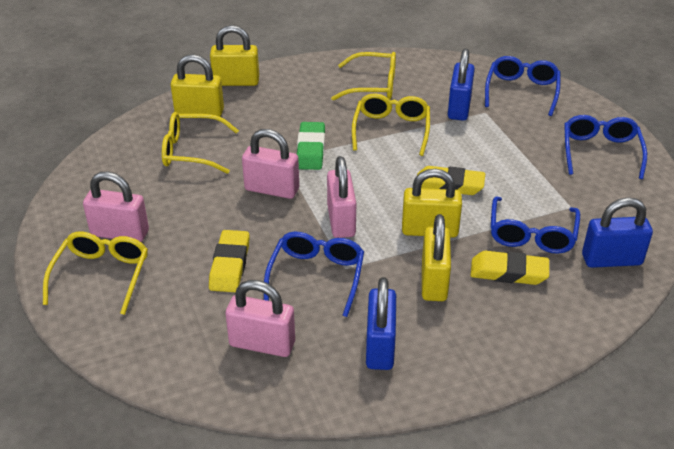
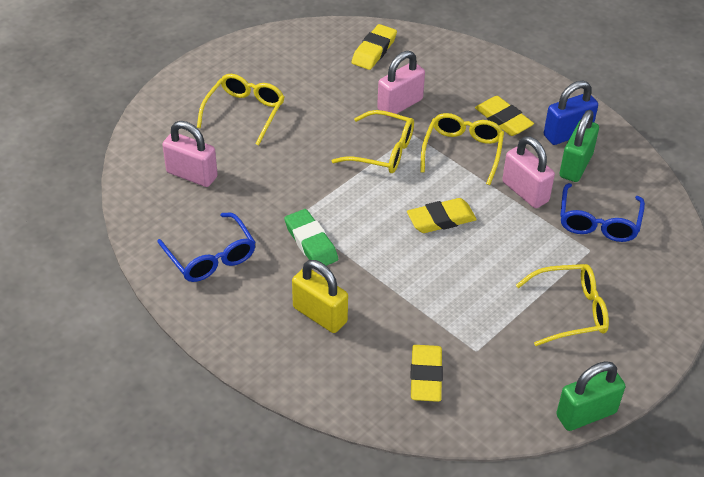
blue glasses: [264,232,364,317] [485,56,561,116] [491,196,580,254] [564,115,647,179] = 4 -> [157,212,256,282] [560,183,645,242] = 2
blue padlock: [366,277,396,370] [448,49,475,121] [582,197,653,268] = 3 -> [544,81,598,145] = 1
green padlock: none = 0 -> [556,361,625,431] [560,110,599,182] = 2
pink padlock: [83,172,149,242] [225,280,295,357] [242,129,299,199] [327,156,356,238] = 4 -> [162,121,218,187] [377,51,425,117] [502,136,555,208] = 3
yellow eraser: [209,230,250,292] [417,166,485,195] [471,251,549,285] = 3 -> [351,24,397,70] [407,198,477,233] [410,345,443,402] [475,96,534,136] = 4
yellow padlock: [171,54,224,117] [210,25,259,86] [402,169,462,237] [422,214,451,301] = 4 -> [292,260,348,333] = 1

